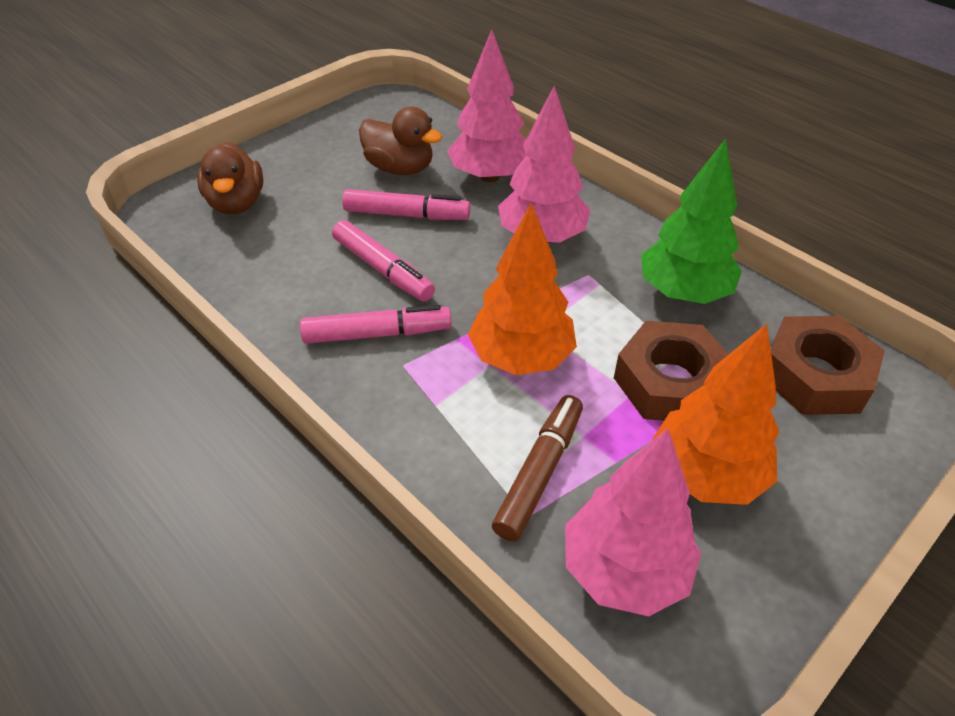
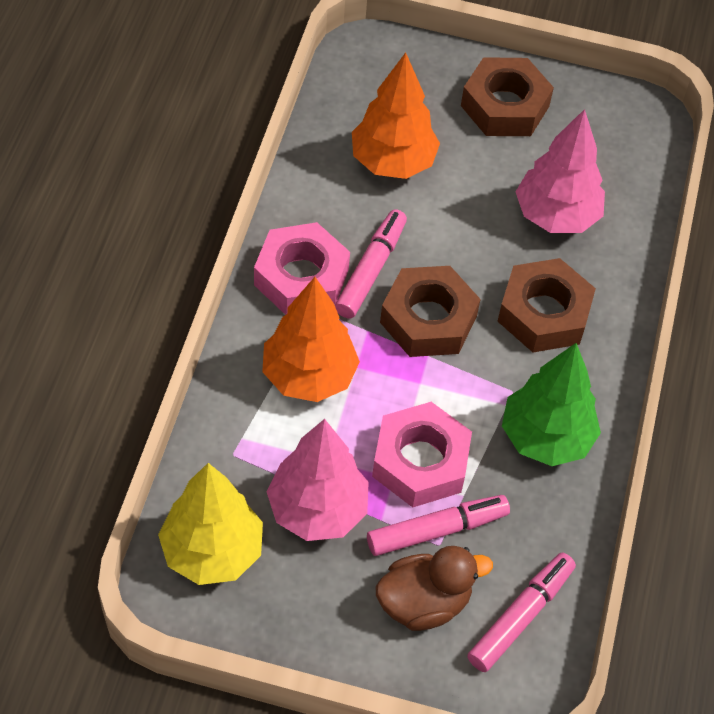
brown duck: [197,142,263,214] [359,107,442,175] = 2 -> [375,546,493,631] = 1
brown marker: [492,395,583,542] = 1 -> none = 0
brown nut: [614,321,729,421] [771,316,885,415] = 2 -> [380,266,481,357] [461,57,554,136] [498,258,596,352] = 3
pink nut: none = 0 -> [254,222,350,315] [372,402,472,507] = 2
pink tree: [447,29,526,182] [498,86,590,243] [565,429,701,616] = 3 -> [267,419,369,541] [516,109,605,233] = 2
yellow tree: none = 0 -> [158,463,263,585] = 1

